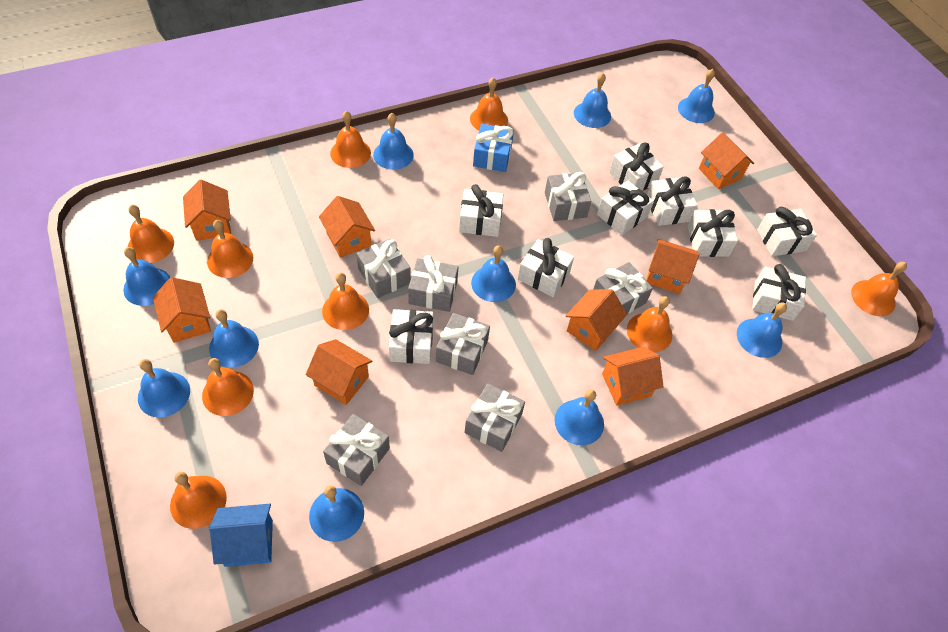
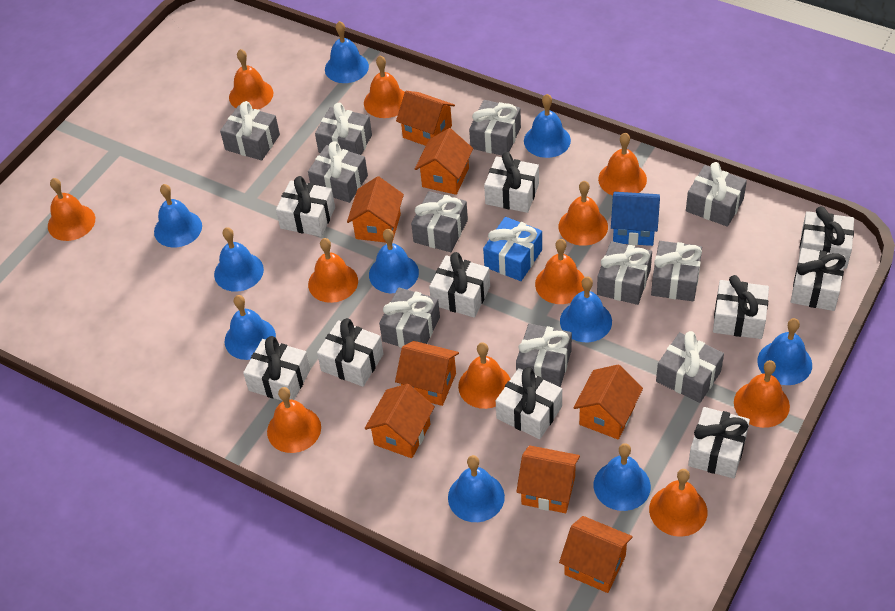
grey gift: [323,414,390,486] [356,239,411,298] [408,255,458,312] [436,313,490,375] [464,383,525,452] [545,172,591,221] [593,262,653,314] = 7 -> [220,101,280,161] [308,141,368,203] [315,103,372,155] [379,287,440,348] [411,191,468,252] [469,100,521,155] [516,324,572,387] [597,241,652,305] [651,241,702,301] [656,331,724,403] [686,162,747,227] = 11
orange bell: [128,205,174,263] [170,472,227,529] [202,358,254,416] [207,220,253,278] [322,272,369,330] [330,111,371,168] [470,77,508,130] [627,296,672,352] [851,262,907,316] = 9 -> [48,178,95,241] [229,49,273,109] [267,387,321,453] [308,238,358,303] [364,56,405,118] [458,342,510,409] [535,239,584,304] [559,181,608,246] [598,133,647,196] [649,469,707,537] [734,360,790,428] = 11
white gift: [389,309,433,364] [459,184,503,237] [518,238,574,297] [597,181,654,235] [609,143,664,191] [647,176,698,226] [687,209,738,257] [752,264,806,321] [757,207,817,256] = 9 -> [243,336,310,401] [276,176,335,237] [317,318,384,387] [429,252,490,318] [484,152,539,213] [496,367,562,439] [688,407,750,479] [713,275,769,339] [791,248,846,311] [799,206,854,269] = 10

